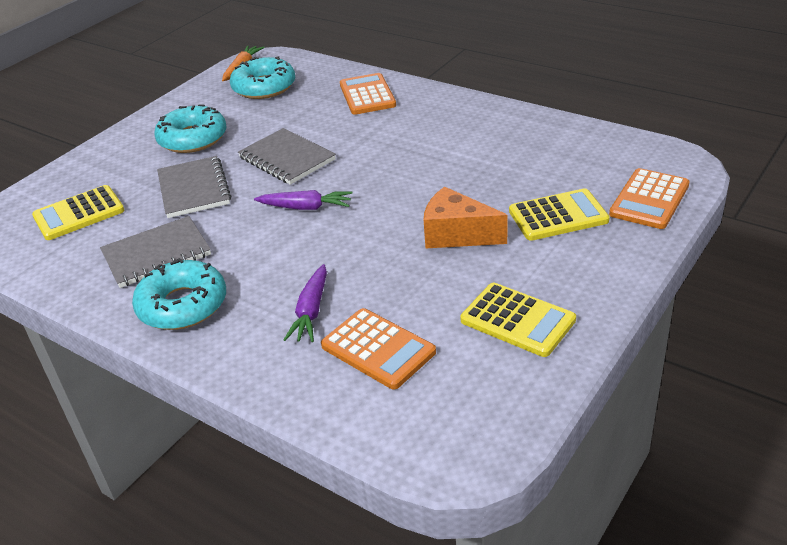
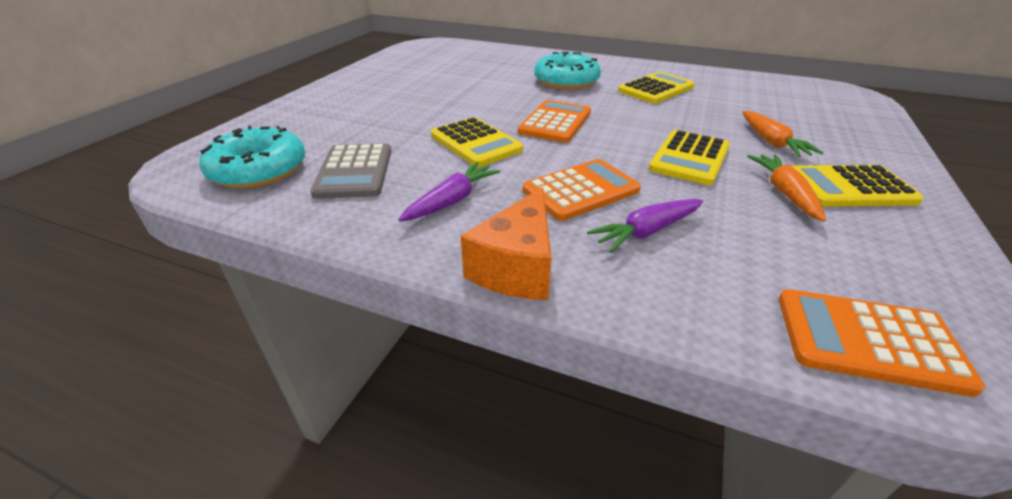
grey calculator: none = 0 -> [310,143,391,199] = 1
grey notebook: [100,216,211,288] [157,156,231,218] [238,128,336,185] = 3 -> none = 0
orange carrot: [222,46,265,81] = 1 -> [742,111,824,157] [747,154,826,222] = 2
turquoise donut: [132,258,226,330] [154,104,227,153] [230,56,295,99] = 3 -> [200,125,305,188] [534,52,601,90] = 2
yellow calculator: [32,185,125,240] [460,283,576,357] [509,188,610,241] = 3 -> [431,117,523,167] [618,72,695,104] [649,130,730,185] [793,165,924,207] = 4

